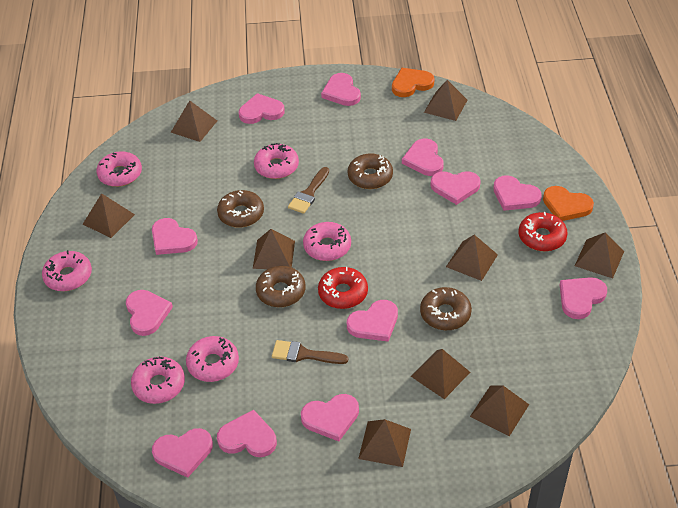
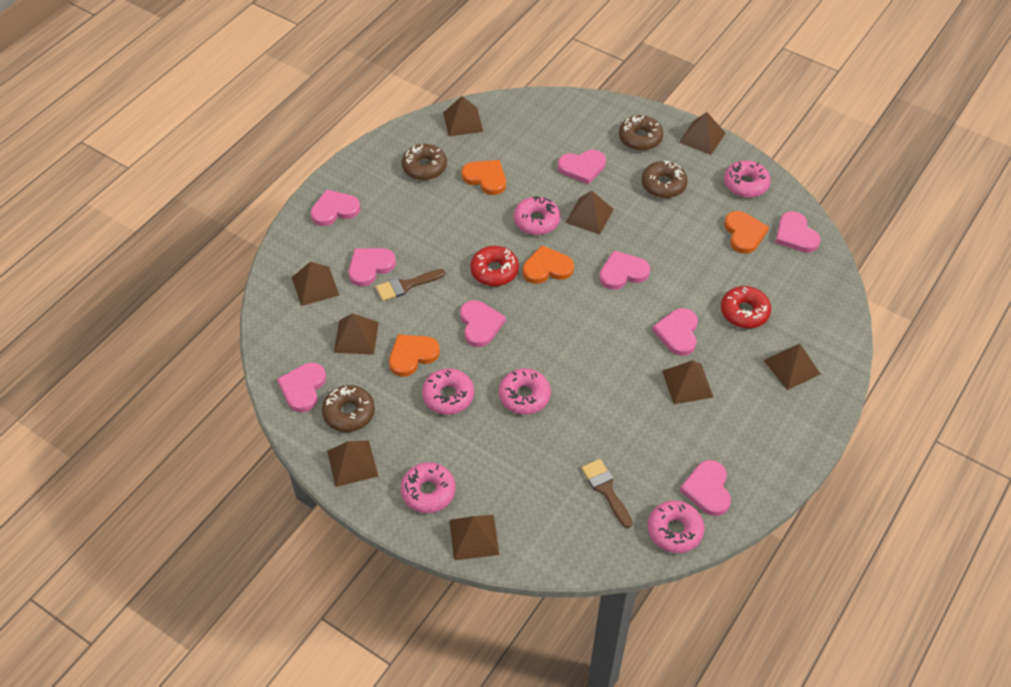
orange heart: [392,68,435,97] [543,186,594,221] = 2 -> [389,334,440,377] [461,160,506,195] [523,245,574,284] [724,211,769,254] = 4
pink heart: [126,290,173,336] [152,218,198,255] [152,428,213,478] [217,410,277,457] [239,93,285,124] [301,394,359,441] [321,73,361,106] [347,300,398,342] [402,138,444,176] [430,171,481,205] [493,176,542,211] [560,277,607,319] = 12 -> [277,363,326,412] [310,189,360,226] [349,248,396,287] [460,300,506,347] [558,150,606,185] [599,251,650,290] [652,308,698,356] [680,460,731,516] [775,211,821,253] = 9

